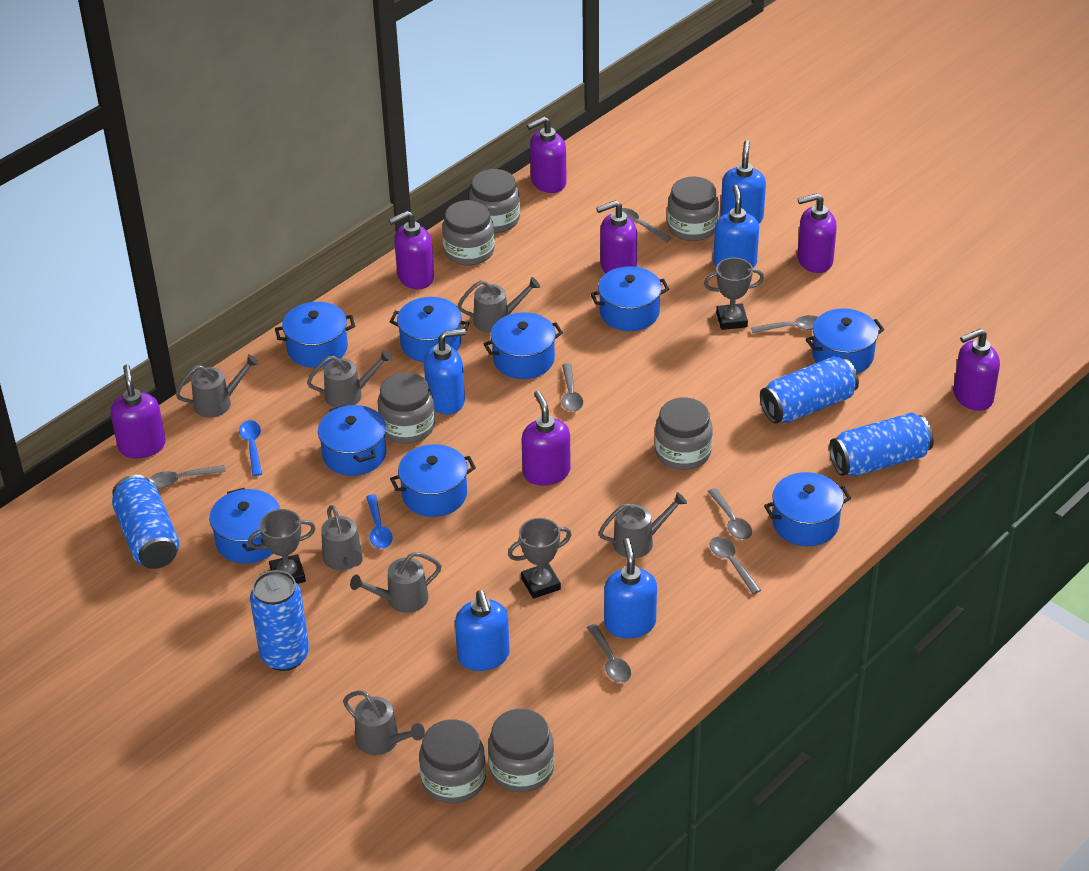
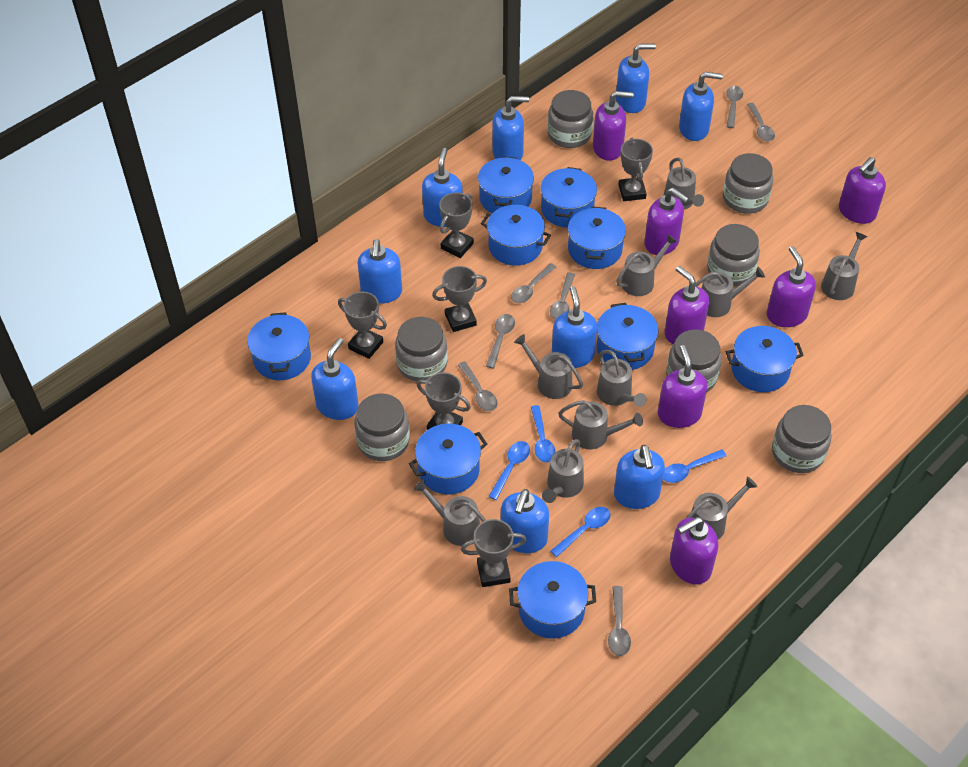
blue can: [112,475,180,569] [250,570,309,671] [760,356,859,424] [829,413,934,476] = 4 -> none = 0
blue soap dispenser: [424,329,466,415] [455,590,510,671] [604,538,657,638] [713,185,759,268] [721,140,766,223] = 5 -> [311,338,359,420] [357,239,402,304] [422,148,463,227] [492,96,529,160] [501,489,549,553] [552,286,597,368] [614,445,665,509] [616,44,656,113] [679,72,723,141] = 9
blue spoon: [239,420,262,476] [366,494,393,549] = 2 -> [488,441,530,500] [531,405,555,462] [550,507,611,557] [663,449,727,483] = 4
grey trophy: [248,509,316,584] [508,518,572,599] [704,258,764,330] = 3 -> [338,292,387,359] [417,372,471,430] [432,266,487,332] [439,193,474,258] [461,519,526,587] [619,138,653,201] = 6
grey watering can: [175,354,259,418] [307,350,392,408] [321,505,363,570] [343,691,425,755] [350,552,442,613] [458,277,540,333] [598,492,687,558] = 7 -> [414,479,486,546] [514,334,583,399] [542,439,584,503] [558,400,643,449] [597,350,647,407] [616,234,677,296] [664,157,704,210] [685,476,757,540] [695,267,765,317] [821,232,868,300] = 10

